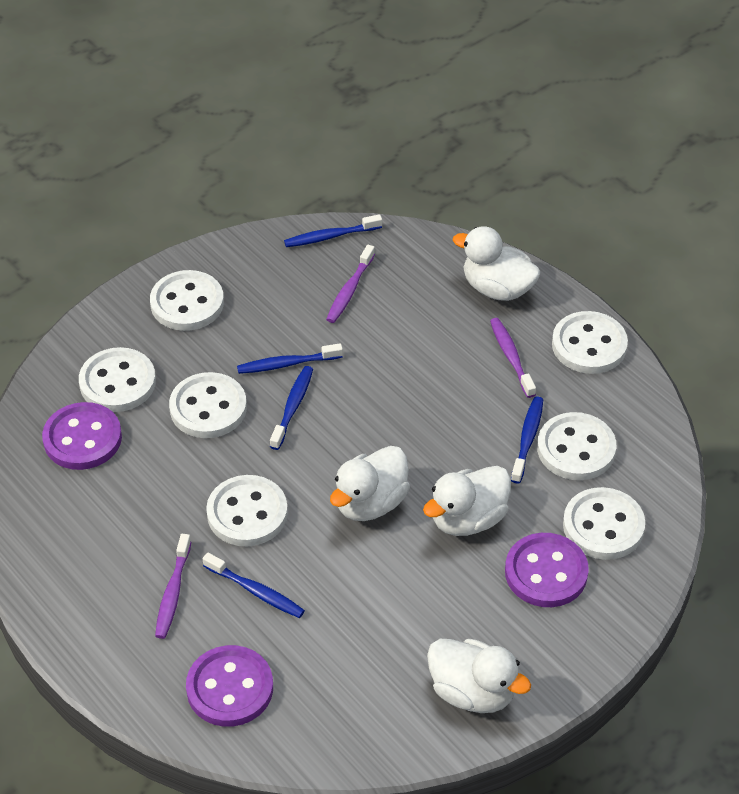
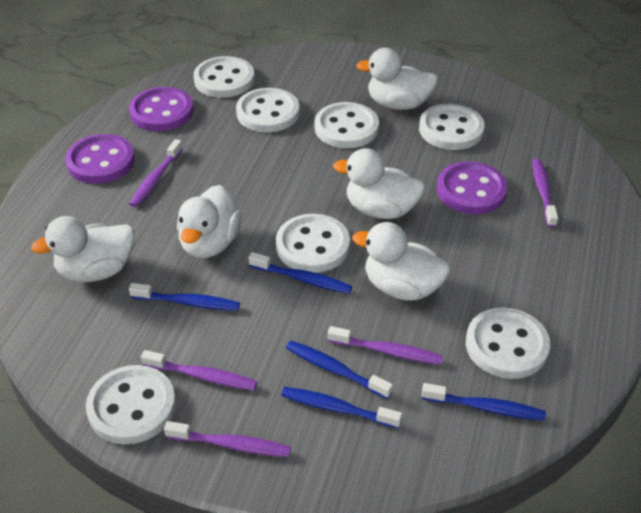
purple toothbrush: [155,534,191,639] [326,245,375,323] [490,318,536,398] = 3 -> [129,139,183,207] [141,350,257,390] [164,421,291,457] [328,326,443,365] [532,159,558,228] = 5
white duck: [330,446,410,521] [423,466,511,536] [427,639,531,713] [453,226,540,301] = 4 -> [31,216,135,282] [177,185,242,258] [333,148,425,219] [352,222,450,301] [356,48,438,110] = 5

